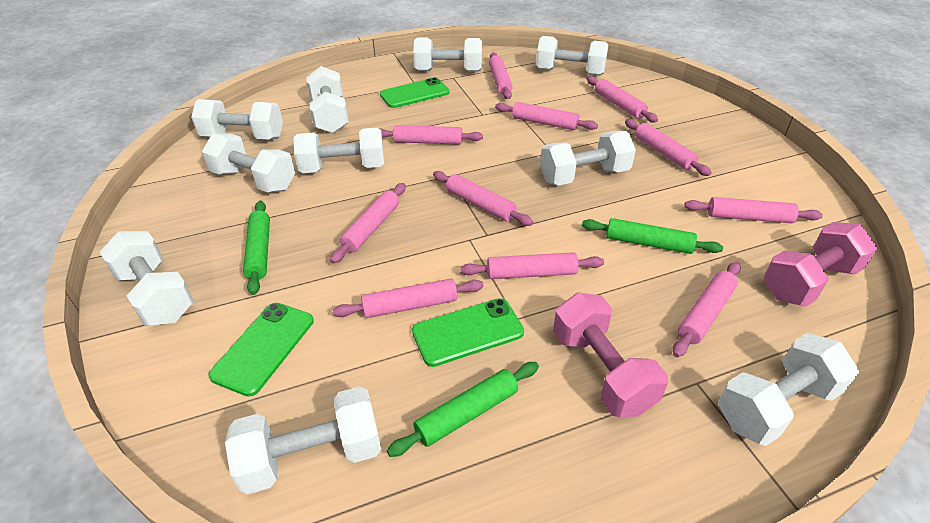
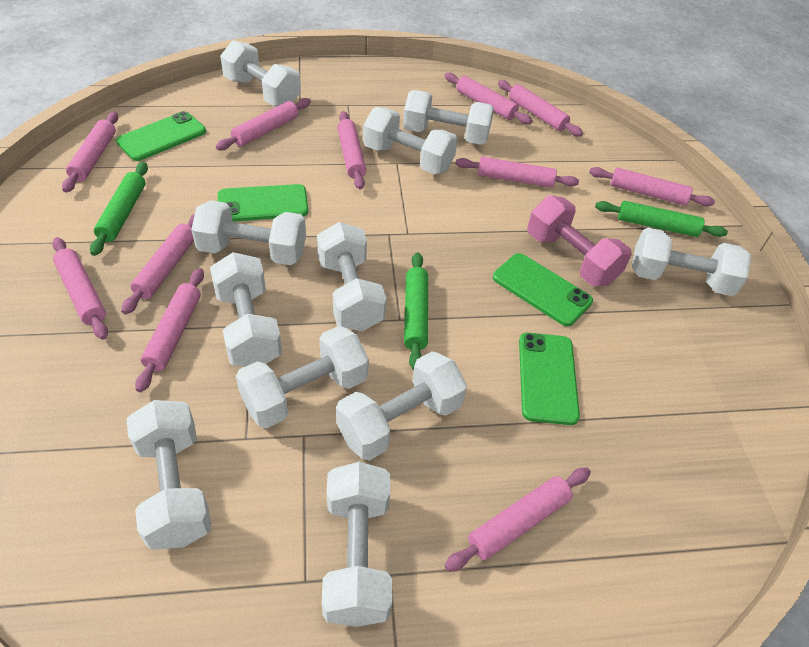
green phone: [208,303,314,397] [380,77,450,108] [412,298,524,367] = 3 -> [116,111,206,161] [218,184,308,222] [493,253,593,326] [519,333,580,425] = 4
pink dumbbell: [553,292,668,418] [764,222,878,307] = 2 -> [527,195,632,286] = 1
white dumbbell: [100,231,194,326] [191,99,283,139] [202,133,295,193] [225,386,381,495] [293,128,385,173] [306,66,349,133] [413,38,482,72] [536,36,608,76] [540,131,636,185] [718,333,859,446] = 10 -> [126,400,212,550] [191,200,306,265] [210,252,282,367] [220,40,301,106] [236,326,369,428] [317,222,387,331] [322,462,392,627] [336,351,467,461] [363,107,458,174] [403,90,494,145] [632,228,751,296] = 11

